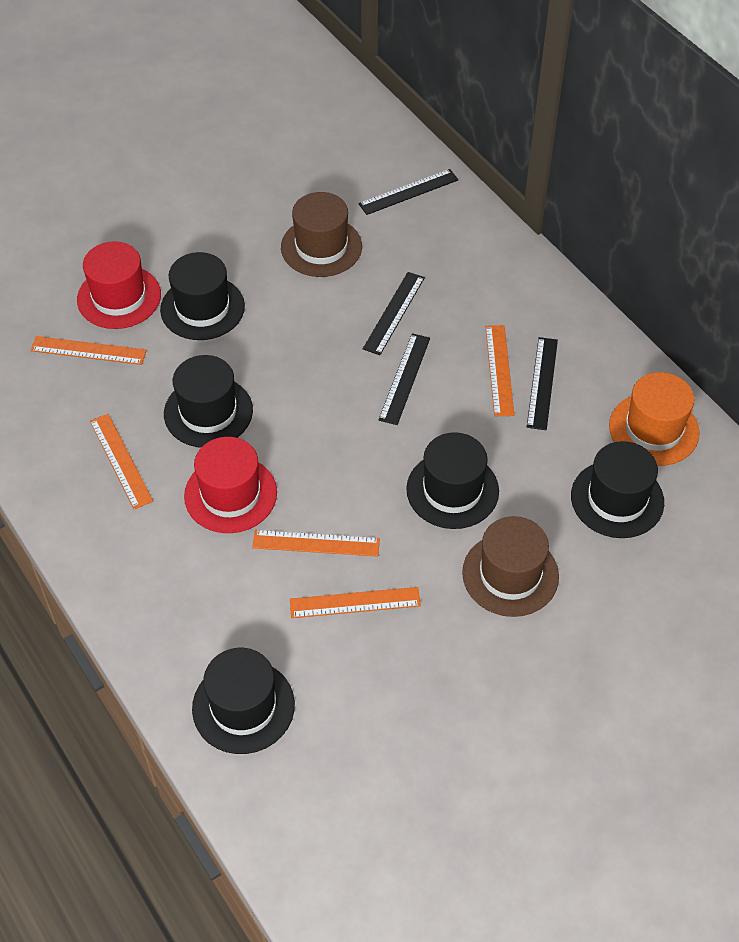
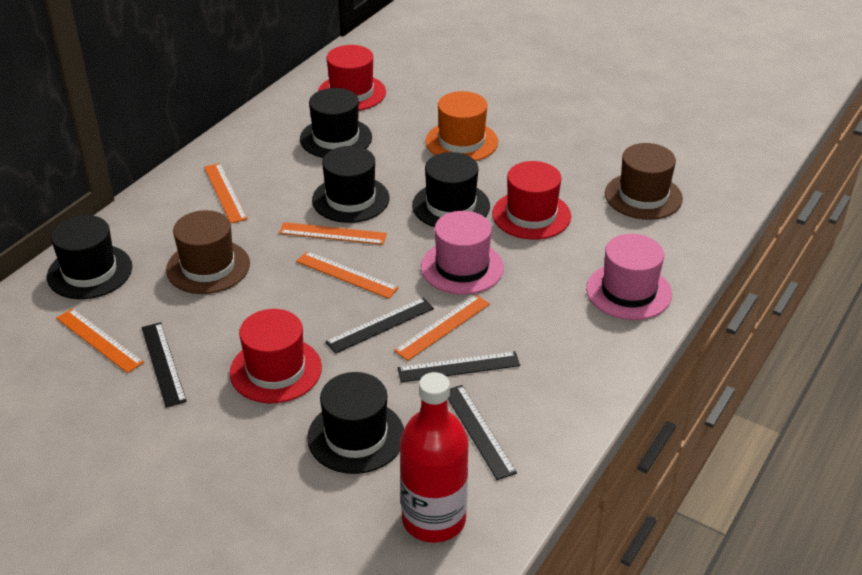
pink hat: none = 0 -> [421,211,504,295] [586,234,672,320] = 2
red bottle: none = 0 -> [400,372,468,543] = 1
red hat: [77,241,161,329] [184,437,277,533] = 2 -> [230,309,322,403] [318,45,386,111] [492,161,571,240] = 3

